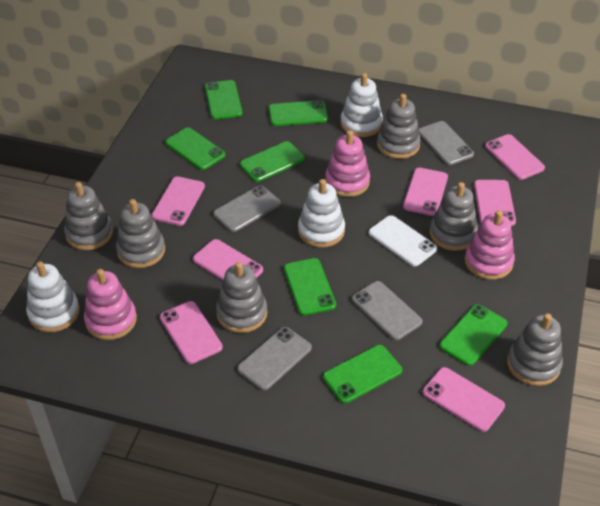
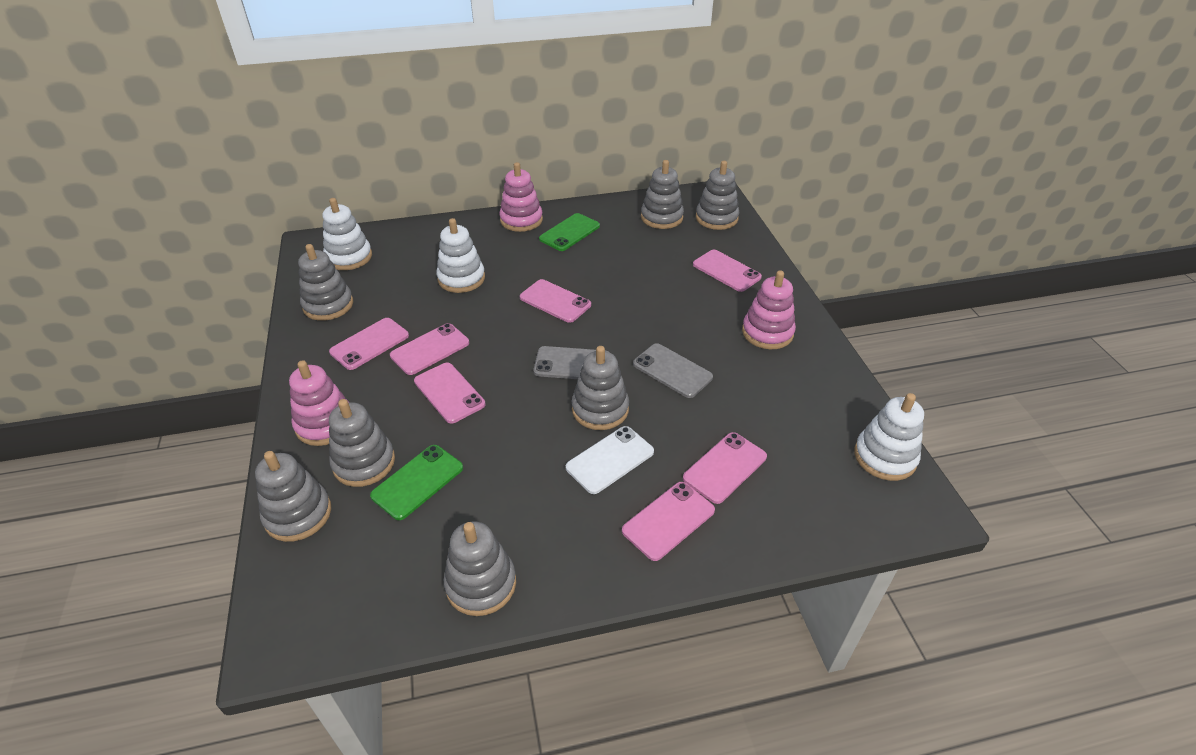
green phone: [165,128,226,170] [205,80,243,120] [240,141,305,182] [269,100,328,126] [284,258,336,316] [323,345,402,403] [439,304,508,366] = 7 -> [370,445,463,520] [539,213,600,251] = 2
grey phone: [213,185,281,232] [237,327,312,391] [352,281,423,340] [419,121,474,165] = 4 -> [534,346,609,379] [633,343,713,398] = 2
grey stacking toy: [64,182,113,250] [116,199,165,268] [216,262,267,333] [377,94,421,159] [430,182,478,251] [507,313,563,386] = 6 -> [255,451,331,542] [298,244,353,321] [329,399,395,487] [444,521,516,616] [572,346,629,430] [641,160,684,229] [696,161,739,230] = 7

